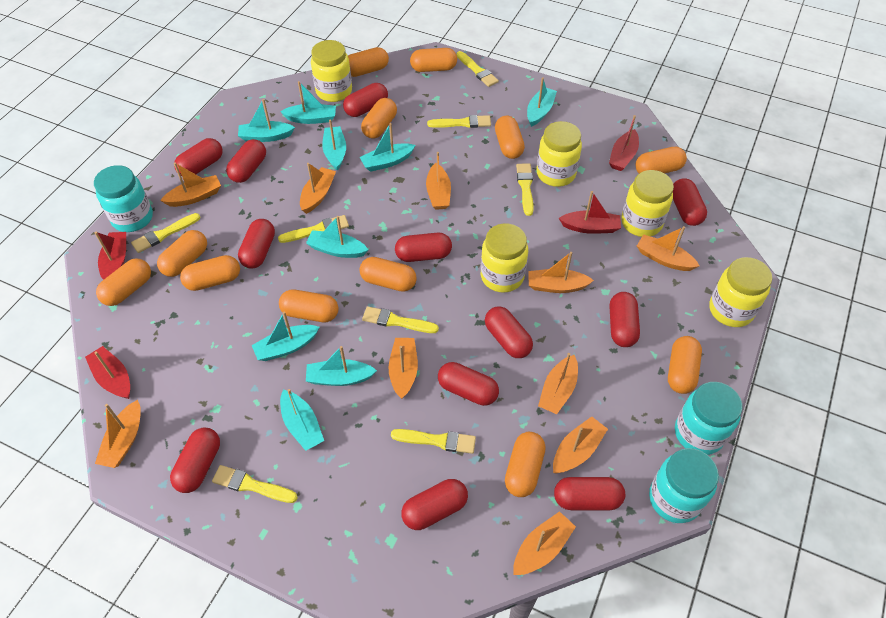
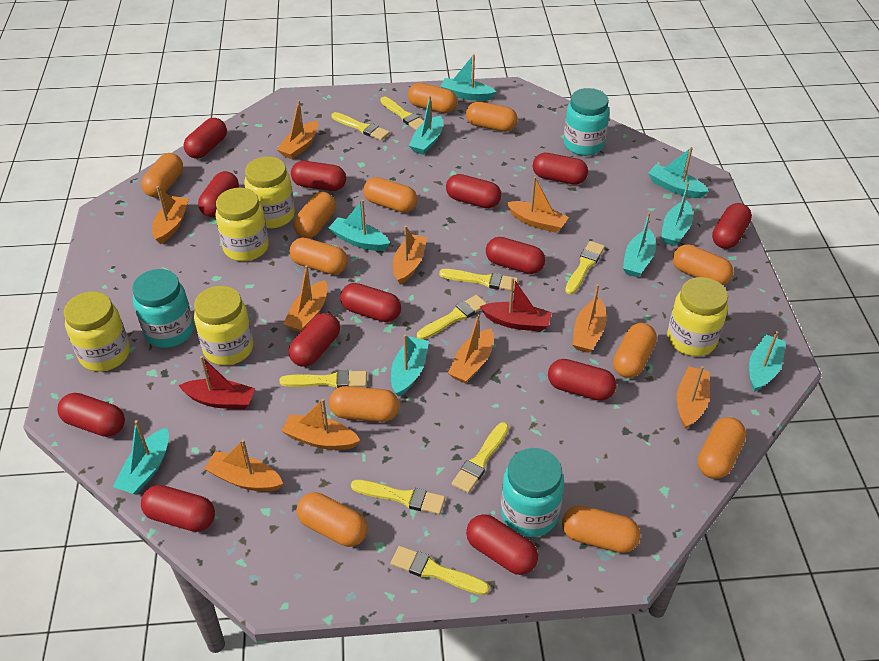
red boat: [85,346,130,399] [94,232,126,280] [559,191,621,234] [609,115,639,171] = 4 -> [178,356,255,409] [480,277,552,332] = 2
red capsule: [170,428,220,493] [174,138,223,176] [226,139,266,183] [238,219,275,269] [343,83,388,117] [395,233,452,262] [401,479,468,530] [438,362,499,406] [485,306,533,358] [554,477,625,510] [610,292,640,347] [673,179,707,226] = 12 -> [57,393,125,437] [141,485,215,532] [183,118,227,159] [198,171,239,217] [289,313,340,367] [291,161,346,191] [340,283,401,322] [446,174,501,208] [466,514,538,575] [486,237,545,274] [533,153,588,185] [548,359,616,401] [712,203,752,249] = 13
yellow brush: [131,213,200,253] [212,465,298,503] [278,215,349,243] [362,306,439,333] [391,429,476,454] [427,115,491,128] [456,51,499,87] [516,163,534,216] = 8 -> [279,370,367,388] [331,112,390,141] [351,480,445,515] [380,97,424,130] [391,546,490,595] [417,295,487,340] [439,269,518,291] [452,422,509,493] [565,241,605,294] = 9

